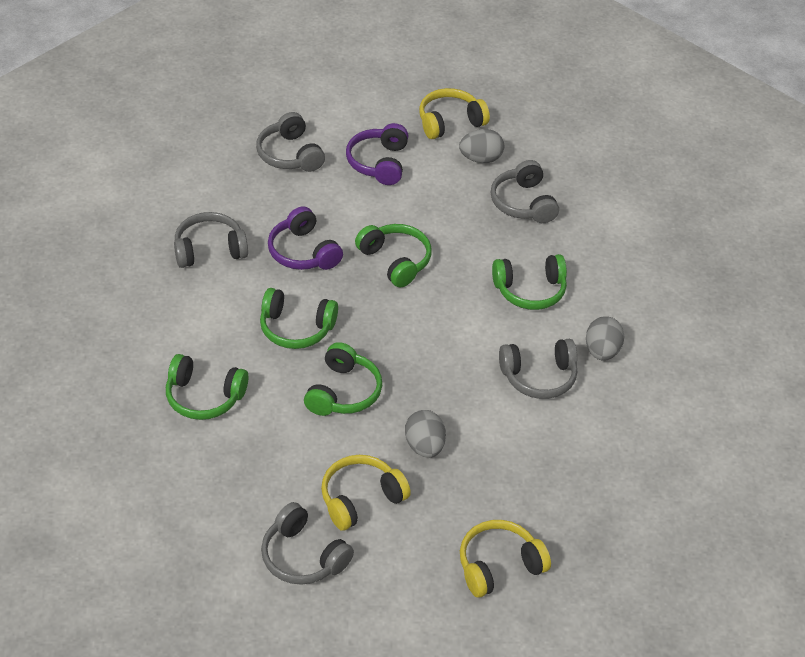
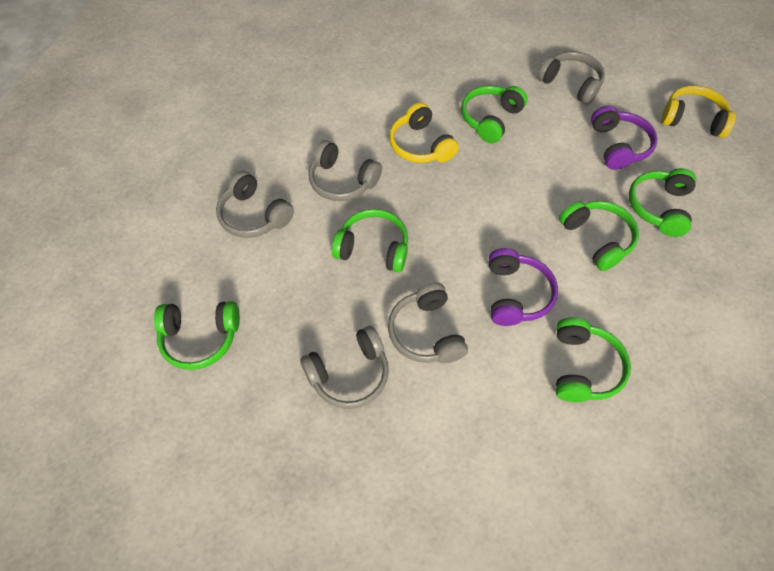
green headphones: [166,354,248,420] [260,288,338,349] [304,342,382,416] [355,224,432,288] [492,254,567,310] = 5 -> [154,301,240,370] [332,209,408,273] [461,85,528,143] [556,317,631,402] [559,201,639,271] [629,168,696,237] = 6
grey egg: [405,410,446,458] [459,129,504,163] [586,316,624,361] = 3 -> none = 0
yellow headphones: [321,455,411,531] [419,88,490,139] [460,520,551,598] = 3 -> [389,102,459,163] [661,85,736,138] = 2

